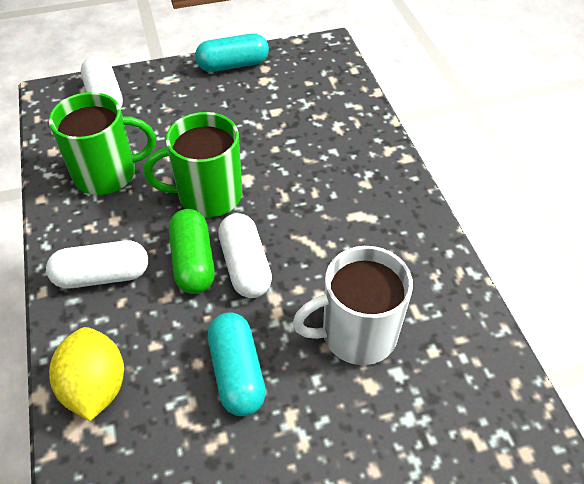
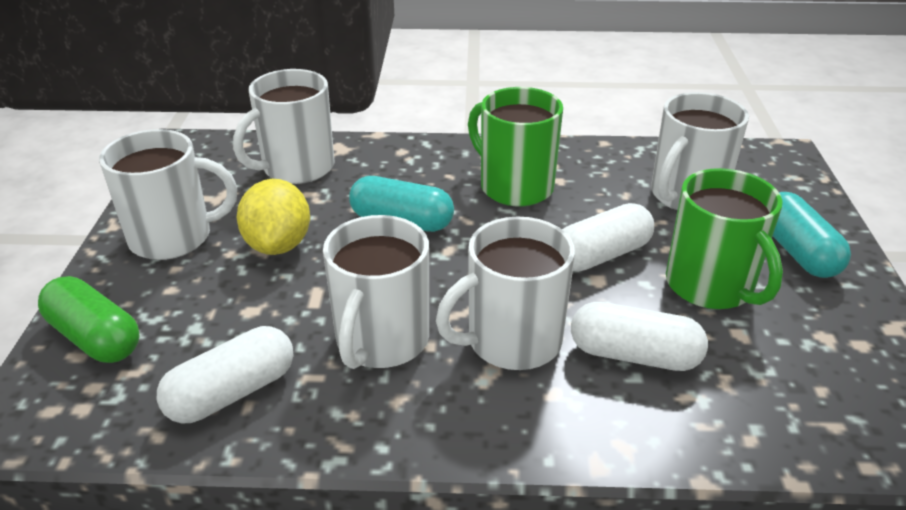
white mug: [293,246,413,365] = 1 -> [99,129,237,260] [233,69,335,184] [323,215,429,369] [436,217,575,370] [651,92,749,210] = 5

